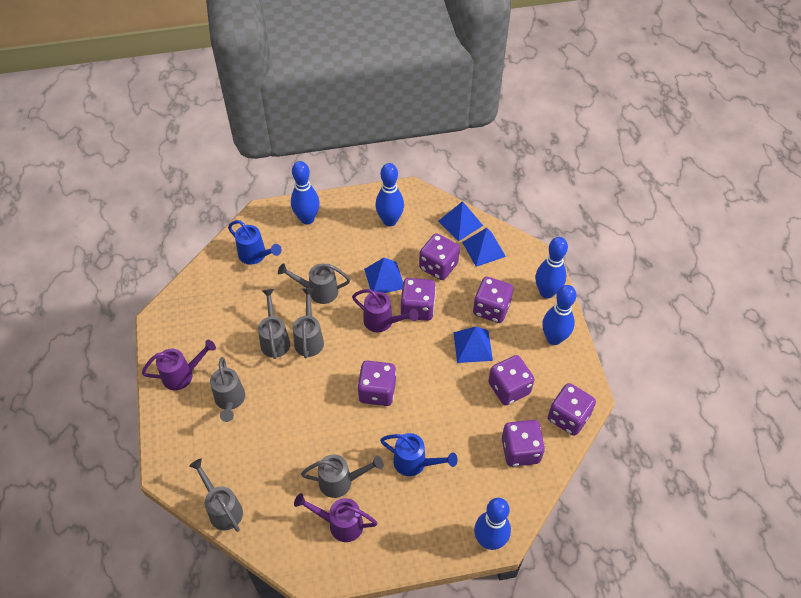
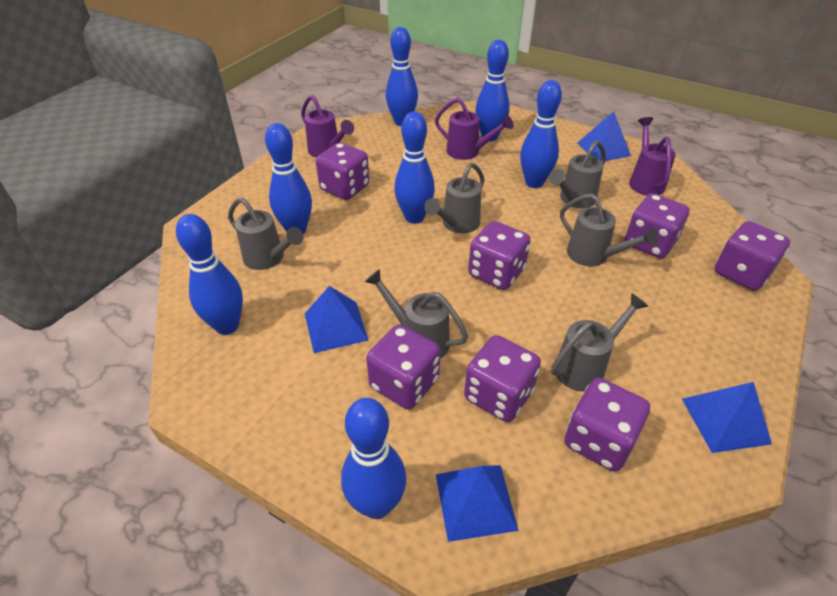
blue bowling pin: [291,161,320,224] [375,163,404,226] [474,498,511,550] [535,237,568,299] [542,285,576,345] = 5 -> [176,214,243,335] [265,123,312,234] [341,398,406,519] [386,27,418,126] [394,112,435,224] [475,40,510,141] [520,80,562,188] = 7
blue watering can: [228,220,281,265] [380,433,457,476] = 2 -> none = 0

